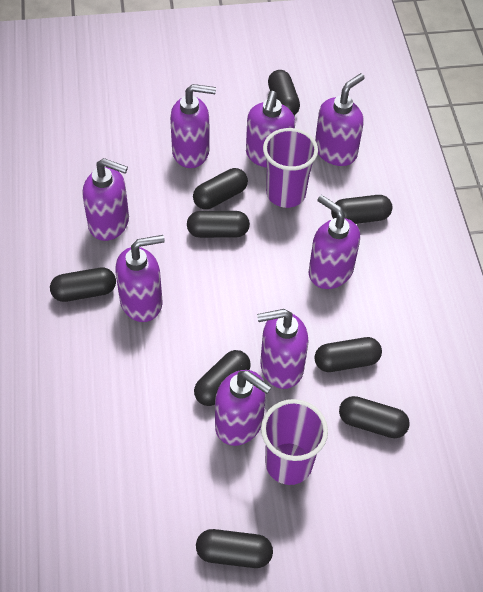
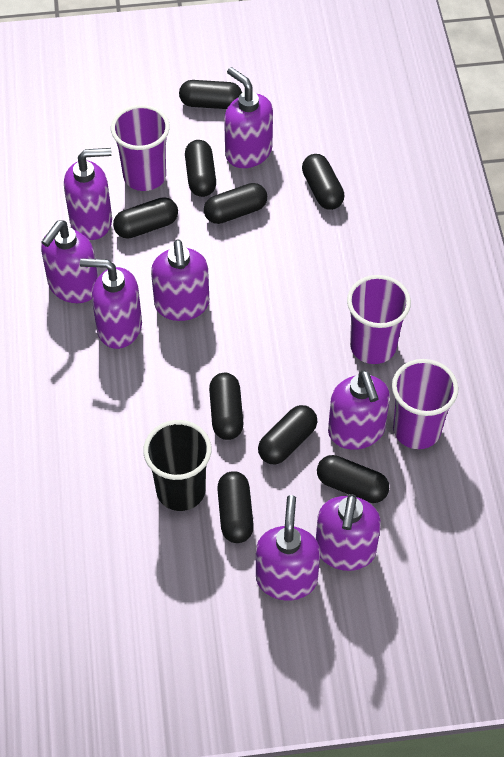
black cup: none = 0 -> [143,420,211,511] = 1
purple cup: [261,399,328,485] [263,128,318,208] = 2 -> [111,105,170,191] [347,275,411,364] [392,359,458,449] = 3

